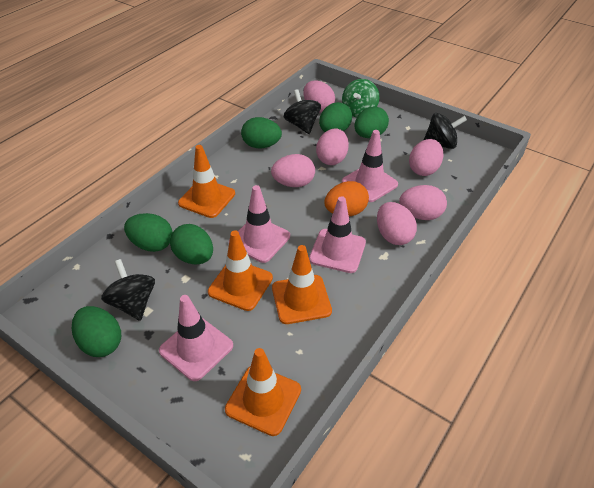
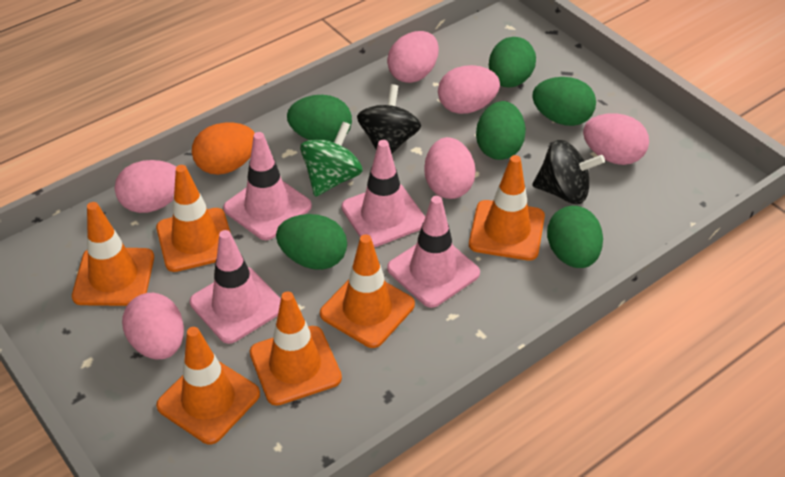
black spinning top: [101,259,155,321] [284,89,321,134] [424,113,467,149] = 3 -> [357,84,421,154] [532,140,605,204] = 2
orange traffic cone: [178,145,235,218] [208,230,273,311] [225,348,301,436] [272,245,332,324] = 4 -> [72,202,154,306] [156,165,231,272] [156,327,260,444] [250,292,342,406] [320,235,415,348] [469,155,545,261] = 6

